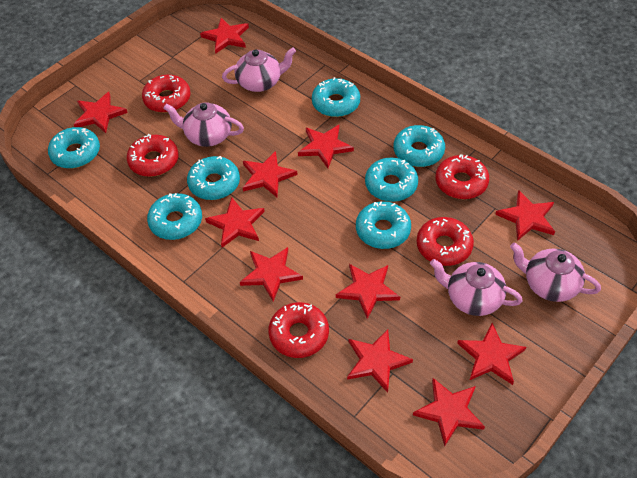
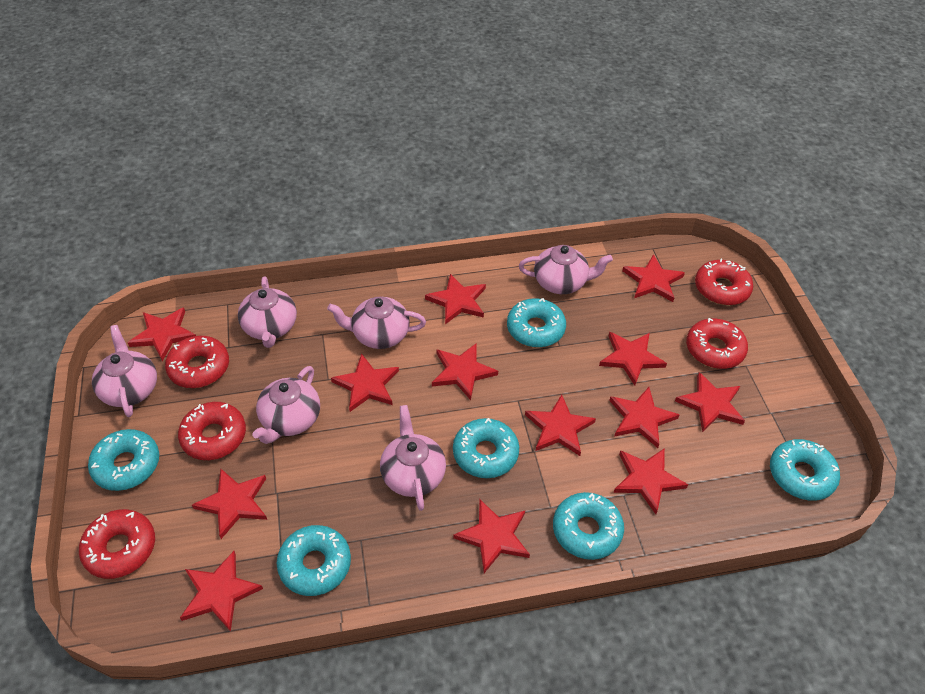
pink teapot: [164,102,244,147] [222,48,296,92] [430,259,523,316] [510,243,601,302] = 4 -> [92,325,157,417] [238,277,297,348] [252,366,320,444] [327,297,426,349] [380,405,446,511] [519,245,613,294] = 6
red star: [74,92,128,133] [200,18,249,53] [205,197,265,248] [240,247,303,301] [243,151,297,198] [298,125,354,168] [336,264,400,319] [347,329,413,393] [413,378,485,447] [457,323,526,385] [495,190,555,241] = 11 -> [128,307,196,361] [180,551,263,632] [192,468,267,539] [331,353,399,412] [425,274,486,324] [432,343,498,400] [453,500,530,573] [525,395,596,456] [599,332,667,386] [609,387,679,448] [613,448,688,514] [622,254,685,302] [675,372,745,432] = 13
turquoise donut: [48,127,100,169] [147,193,202,240] [187,156,240,200] [312,77,360,117] [356,201,411,249] [365,157,418,202] [393,125,445,167] = 7 -> [88,429,159,491] [277,525,351,596] [453,418,519,478] [507,298,566,347] [553,492,624,560] [770,439,840,501] = 6

